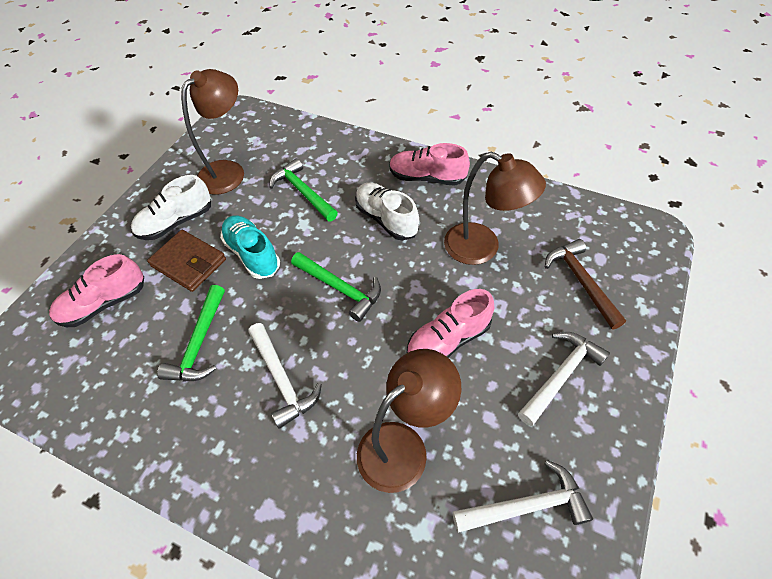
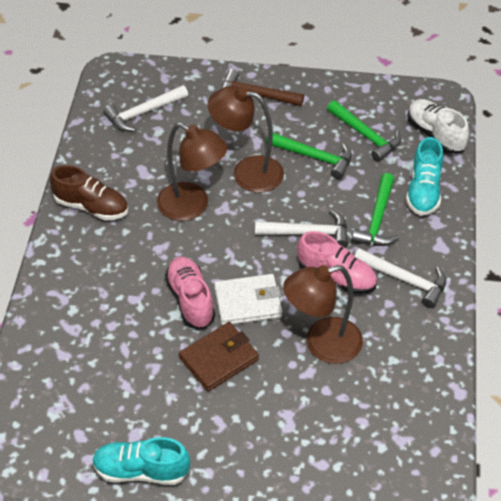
brown shoe: none = 0 -> [50,165,128,221] = 1
pink shoe: [49,254,144,327] [389,143,470,186] [407,289,494,358] = 3 -> [165,257,215,329] [297,231,377,294] = 2
turquoise shoe: [220,215,280,279] = 1 -> [92,437,190,485] [406,137,444,216] = 2
white shoe: [131,175,211,240] [355,183,419,240] = 2 -> [407,99,469,154] = 1
white wallet: none = 0 -> [214,274,282,325] = 1

